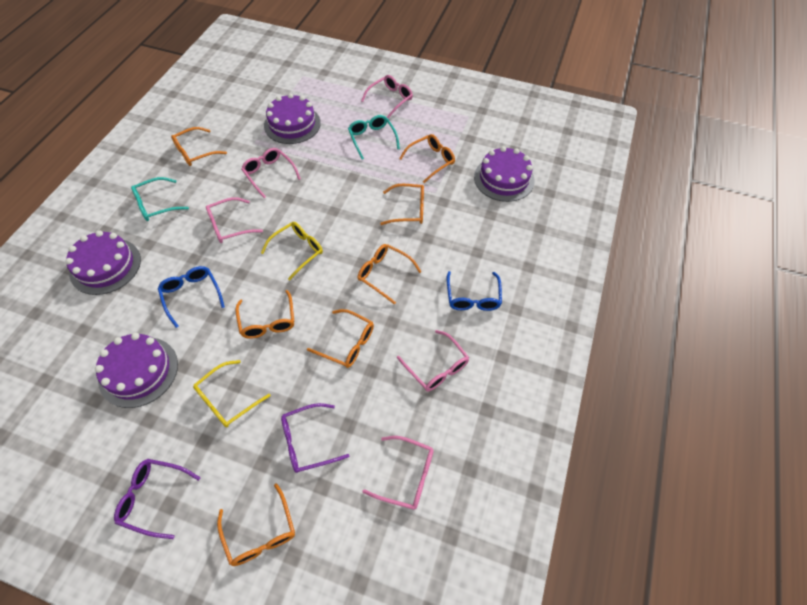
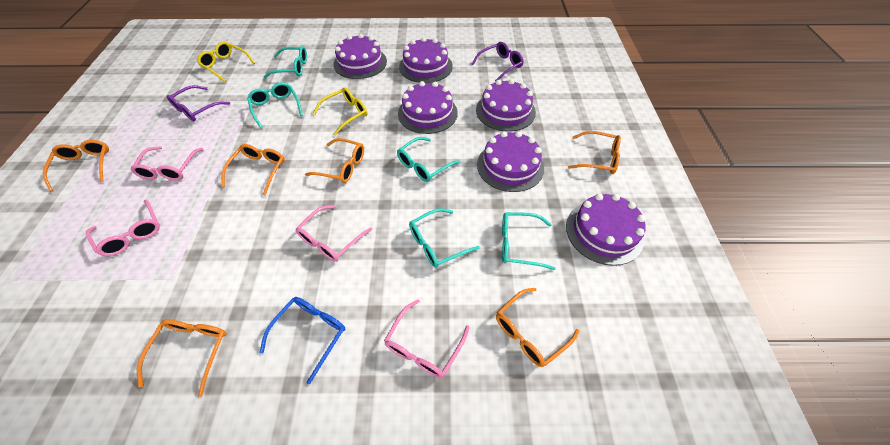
blue glasses: [158,266,225,328] [447,271,502,311] = 2 -> [260,297,345,384] = 1
orange glasses: [171,127,227,166] [217,483,295,566] [235,290,294,339] [307,309,374,368] [358,244,422,305] [380,184,424,225] [399,134,455,183] = 7 -> [43,140,109,192] [137,319,227,397] [221,144,285,196] [305,138,364,183] [496,288,579,367] [568,131,621,174] = 6
pink glasses: [206,197,263,243] [241,148,301,198] [361,75,413,119] [362,436,434,510] [397,330,469,391] = 5 -> [86,200,160,256] [131,146,203,181] [296,205,372,262] [384,299,470,378] = 4
purple cake: [65,231,141,295] [95,333,178,408] [264,93,321,144] [474,146,535,202] = 4 -> [333,34,387,79] [398,81,458,134] [399,37,453,83] [476,79,536,132] [477,131,544,192] [566,193,646,266] = 6
turquoise glasses: [131,177,189,221] [348,115,400,160] = 2 -> [247,82,303,129] [264,46,307,78] [397,137,461,182] [409,208,480,268] [502,212,556,270] = 5

